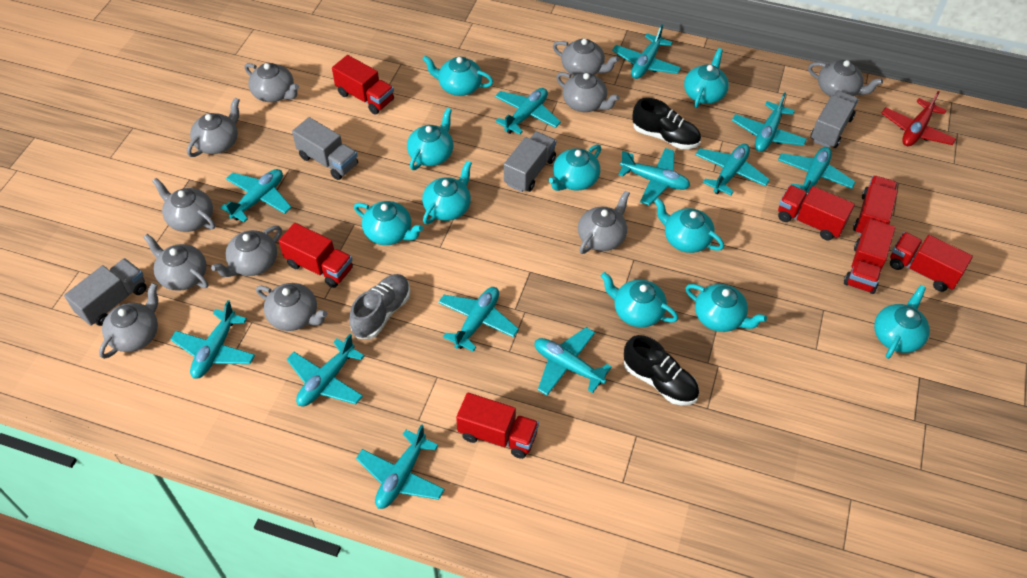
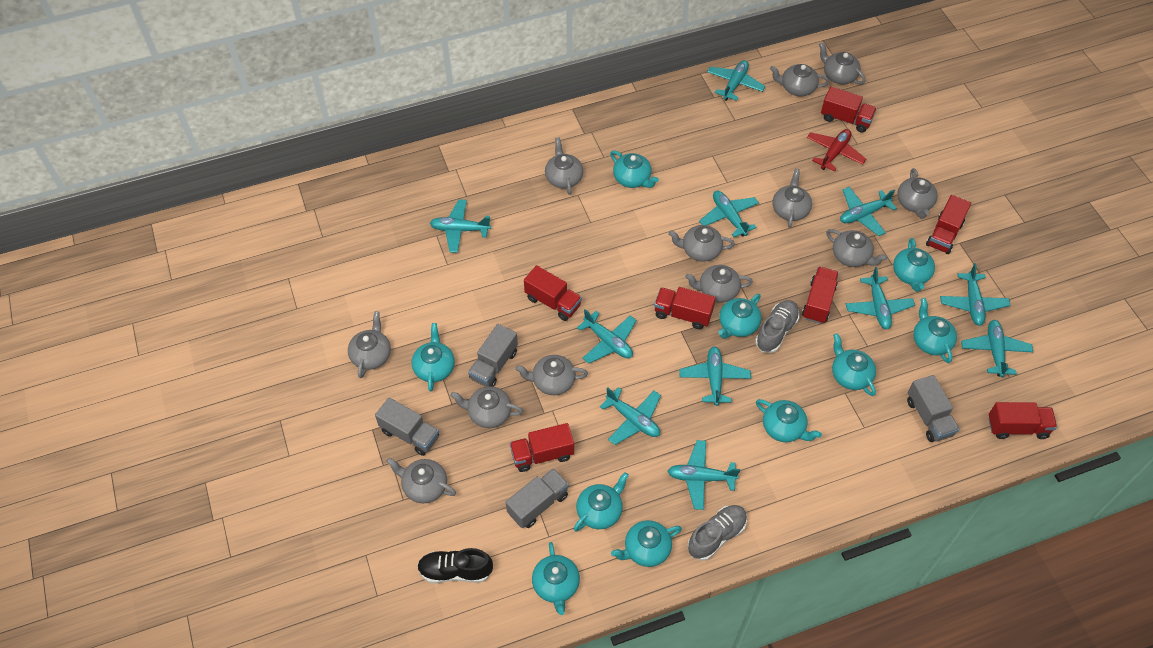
black shoe: [624,335,699,406] [632,98,701,149] = 2 -> [417,548,493,583] = 1
grey shoe: [349,274,410,339] = 1 -> [687,505,747,561] [755,300,800,353] = 2
grey teapot: [99,283,158,359] [143,234,208,291] [152,178,215,232] [187,98,240,157] [211,226,282,277] [245,63,299,102] [256,283,327,331] [553,39,619,76] [556,72,620,112] [578,190,630,254] [808,60,883,97] = 11 -> [348,311,391,378] [386,458,456,503] [450,386,523,428] [515,355,588,395] [545,137,583,195] [668,225,735,262] [685,265,753,303] [770,64,829,96] [772,168,812,228] [819,42,866,85] [826,229,888,267] [897,168,938,218] = 12
turquoise plane: [170,300,255,379] [220,169,292,222] [286,334,365,407] [356,424,445,509] [438,287,519,352] [495,88,561,135] [535,327,612,396] [612,24,681,79] [618,148,690,205] [695,144,770,195] [732,92,807,152] [778,147,855,194] = 12 -> [430,199,491,253] [577,309,637,364] [600,387,661,445] [668,440,740,510] [679,347,751,406] [699,191,759,237] [707,60,765,101] [840,187,897,236] [846,267,915,329] [940,263,1010,326] [961,320,1033,377] = 11

